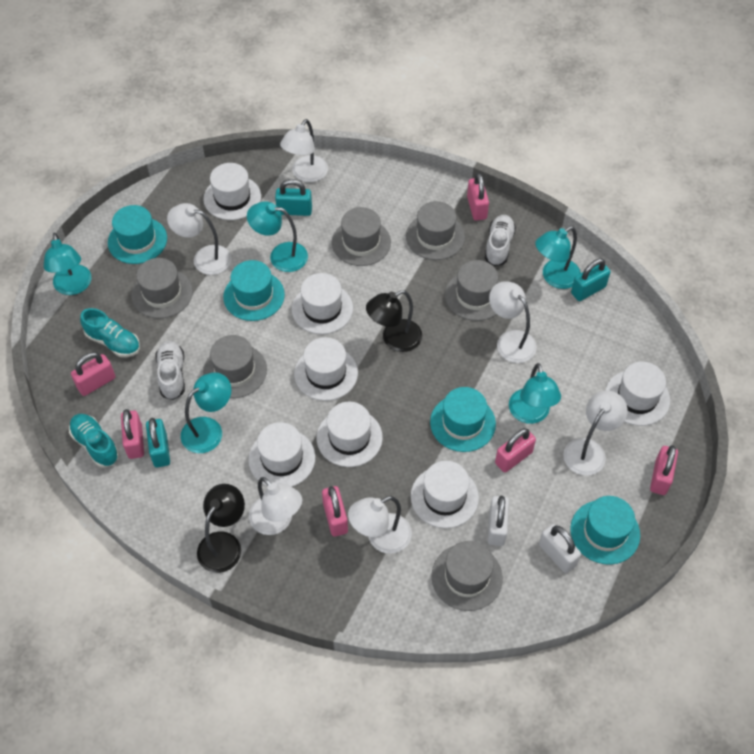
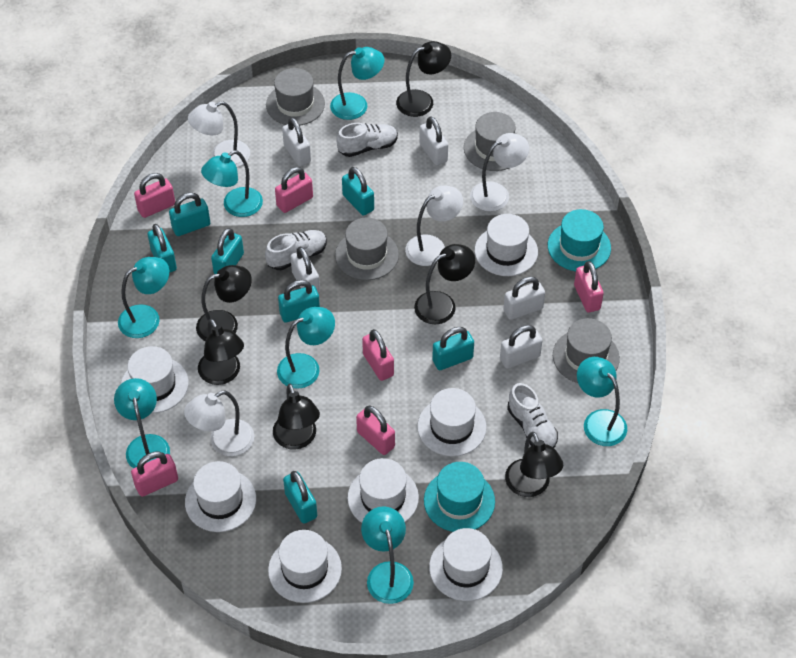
black lamp: [197,484,245,573] [366,290,422,352] = 2 -> [196,265,252,341] [198,319,244,385] [273,384,320,450] [396,41,451,117] [414,244,475,324] [505,432,563,497] = 6
grey hat: [131,258,193,318] [203,335,267,398] [332,207,391,266] [406,201,465,260] [432,541,503,611] [445,260,500,321] = 6 -> [266,68,325,126] [335,218,399,280] [464,112,516,171] [553,318,620,383] = 4
turquoise hat: [108,205,167,264] [223,260,285,321] [430,387,496,452] [570,496,640,565] = 4 -> [424,462,495,532] [548,209,611,271] = 2
turquoise lamp: [43,233,91,295] [181,372,231,453] [247,201,308,272] [509,363,561,424] [535,226,581,289] = 5 -> [114,378,170,468] [118,257,169,338] [201,150,263,217] [277,307,335,389] [330,47,385,120] [361,506,414,604] [577,357,627,446] = 7
turquoise padlock: [146,418,170,468] [275,179,312,216] [571,259,611,301] = 3 -> [148,224,177,273] [169,193,210,236] [211,228,244,274] [278,280,320,323] [283,471,317,524] [342,167,374,216] [432,327,474,370] = 7
turquoise shoe: [69,414,119,468] [80,308,140,357] = 2 -> none = 0
white lamp: [167,203,232,275] [249,477,302,535] [280,119,328,183] [348,496,412,554] [489,281,537,363] [563,391,628,476] = 6 -> [184,391,254,456] [188,101,250,167] [405,185,463,266] [470,133,529,211] = 4
white padlock: [488,496,509,546] [539,524,581,573] = 2 -> [282,117,311,166] [290,247,320,293] [419,116,448,166] [500,325,542,369] [503,276,545,320] = 5
white shoe: [155,341,185,400] [485,215,516,266] = 2 -> [265,230,327,270] [336,123,398,157] [507,383,558,448] = 3

